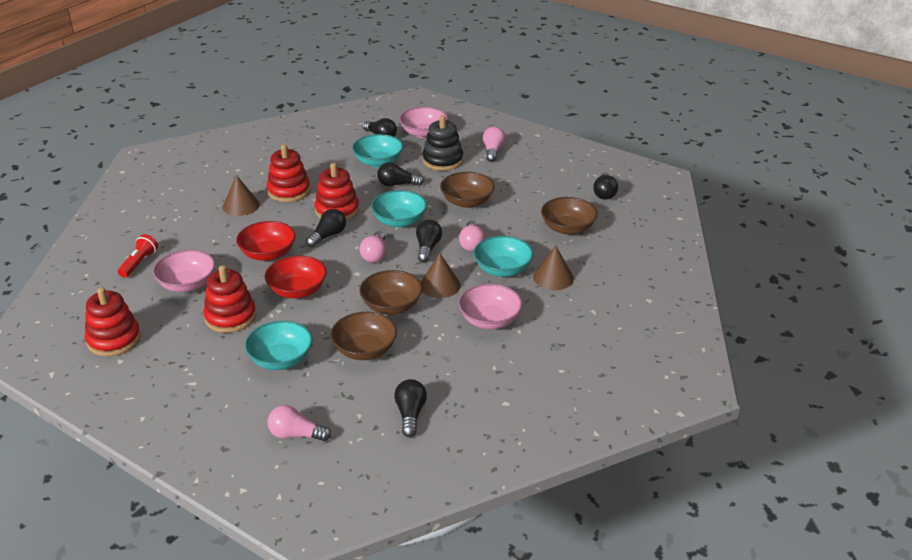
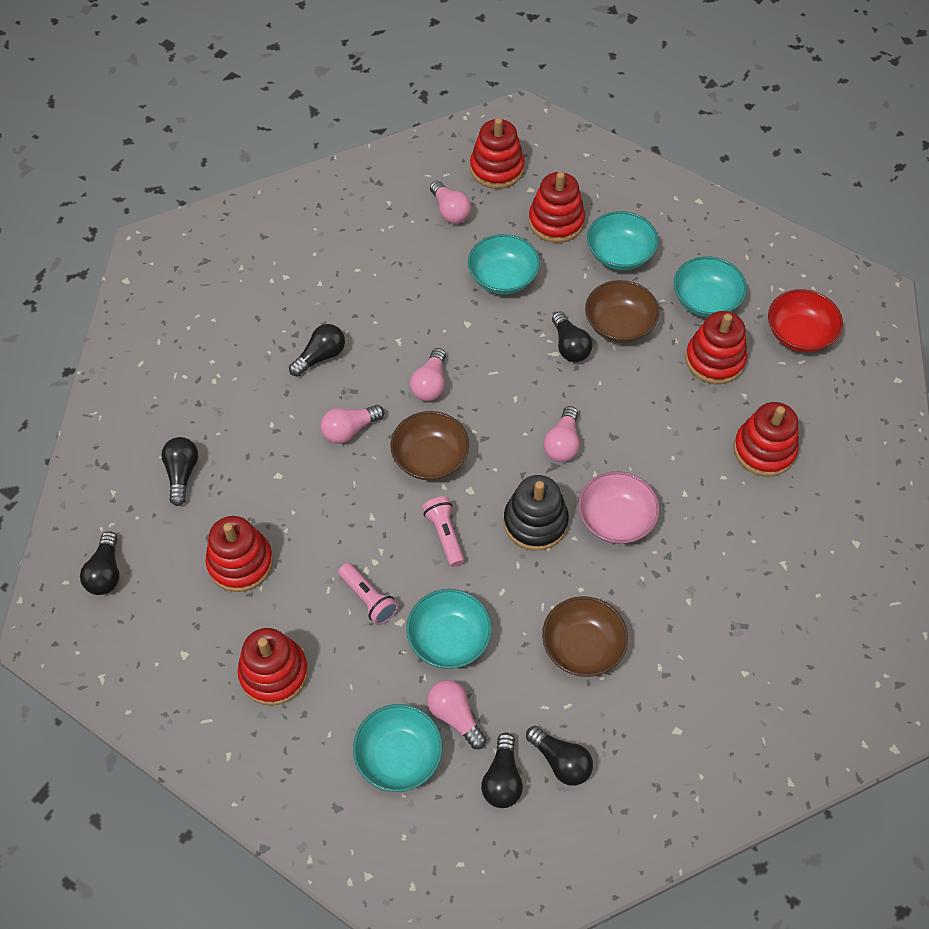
brown bowl: [330,312,397,360] [359,270,422,314] [440,172,495,208] [541,197,598,235] = 4 -> [390,411,469,480] [542,596,628,677] [585,280,659,343] = 3
brown cone: [223,175,260,216] [421,253,461,298] [533,245,574,290] = 3 -> none = 0
pink bowl: [153,250,215,292] [399,107,448,138] [458,284,522,329] = 3 -> [578,471,660,544] = 1
pink flashlight: none = 0 -> [338,563,398,625] [422,496,464,567] = 2
pink light bulb: [267,405,331,441] [359,231,387,263] [459,221,485,252] [483,126,506,162] = 4 -> [321,405,384,444] [410,348,446,401] [427,680,487,749] [430,181,471,224] [544,406,580,462] = 5
red bowl: [236,221,296,261] [265,255,327,298] = 2 -> [768,289,843,352] = 1
red flashlight: [118,234,158,278] = 1 -> none = 0
red stacking toy: [85,287,141,356] [203,265,256,333] [267,144,310,202] [315,163,359,221] = 4 -> [206,516,273,592] [237,628,308,706] [470,118,525,189] [529,172,585,243] [685,311,747,384] [734,402,799,477] = 6
turquoise bowl: [245,321,313,370] [352,134,403,168] [371,190,427,228] [473,236,533,277] = 4 -> [353,704,443,792] [406,589,492,669] [468,234,540,295] [587,211,659,270] [673,256,747,318] = 5

